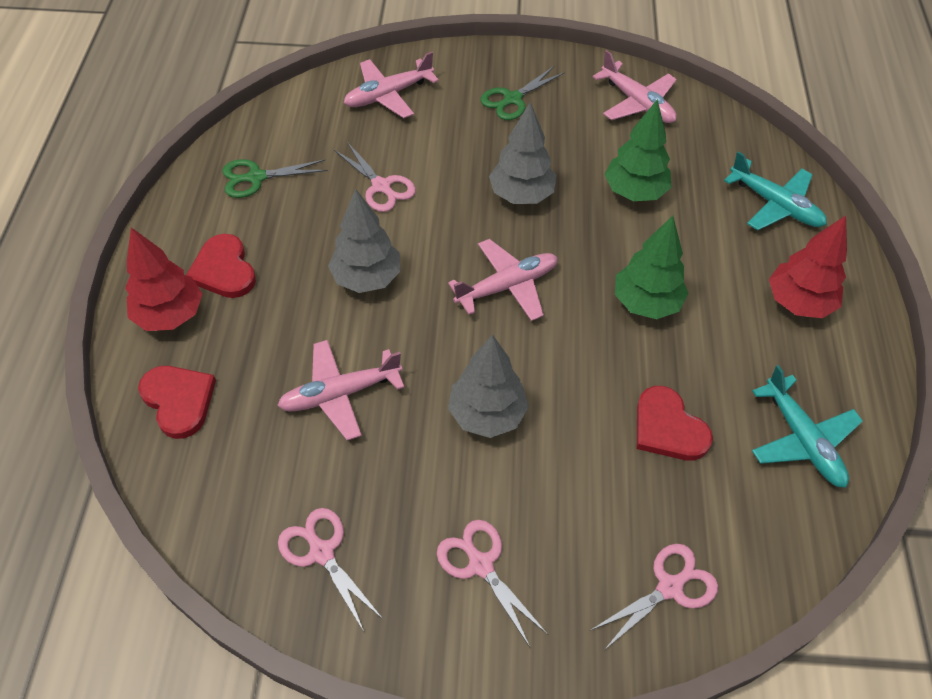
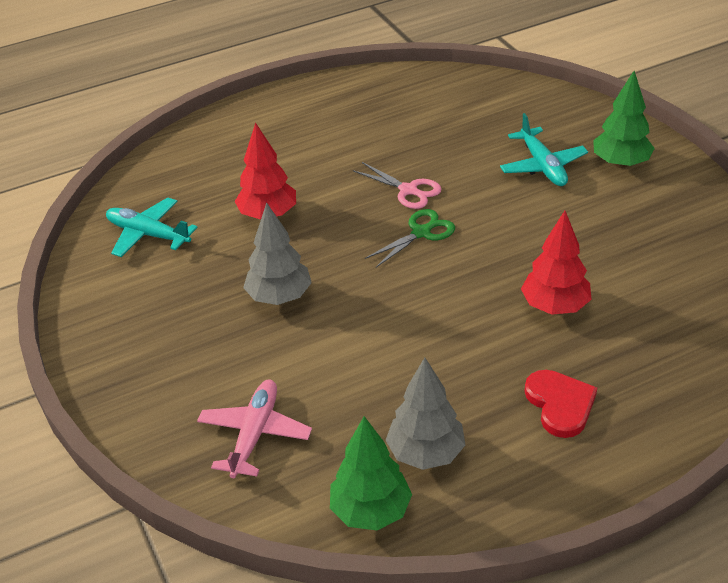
green scissors: [222,159,328,198] [480,66,565,120] = 2 -> [365,209,455,267] = 1
grey tree: [328,189,401,293] [448,335,529,438] [489,102,556,204] = 3 -> [243,202,312,305] [386,357,465,470] = 2
pink plane: [277,340,405,441] [344,52,439,118] [448,239,558,321] [593,50,677,123] = 4 -> [197,380,312,478] = 1
pink scissors: [278,508,384,632] [334,142,416,212] [437,520,548,647] [591,544,718,649] = 4 -> [353,162,442,209] = 1
red heart: [138,366,216,439] [186,234,256,298] [637,386,713,461] = 3 -> [525,370,597,438] = 1

